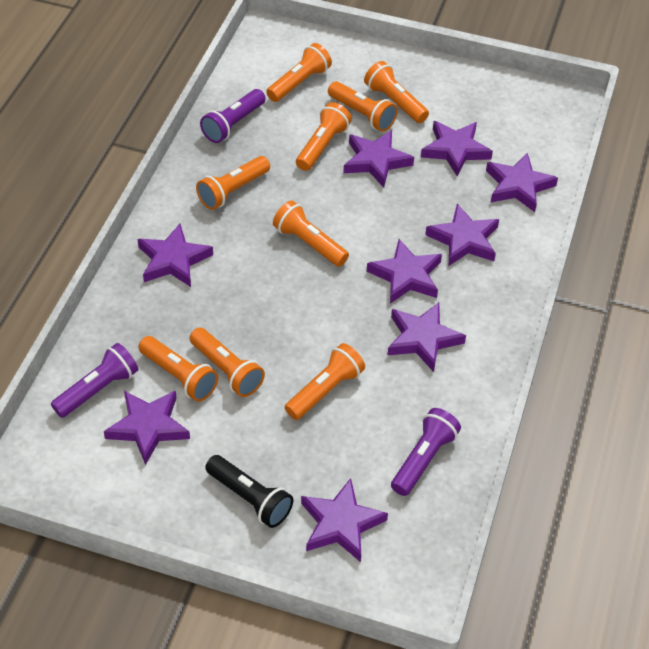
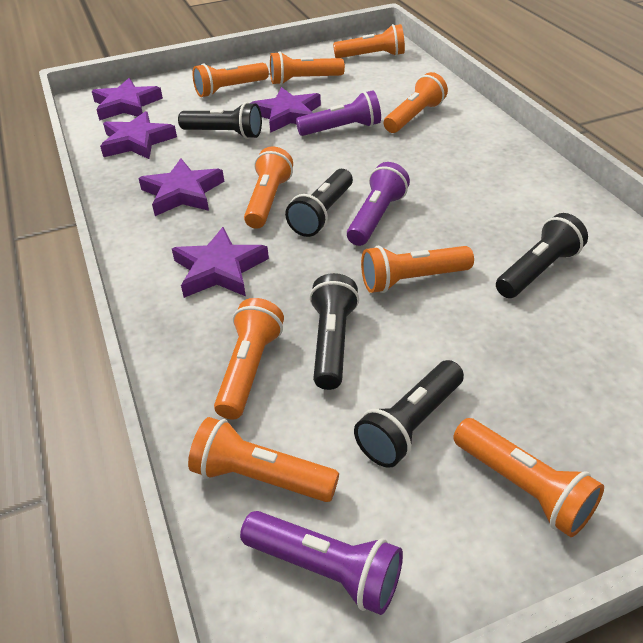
black flashlight: [205,455,293,528] = 1 -> [178,102,262,139] [285,169,353,237] [310,273,359,390] [354,360,464,468] [496,213,588,298] = 5
purple star: [104,391,190,465] [138,224,213,287] [301,478,388,562] [343,130,414,188] [367,239,442,304] [387,303,466,372] [421,121,493,176] [425,204,499,266] [486,153,558,212] = 9 -> [92,78,163,121] [100,111,177,159] [138,158,224,216] [172,227,269,298] [251,87,321,133] = 5

